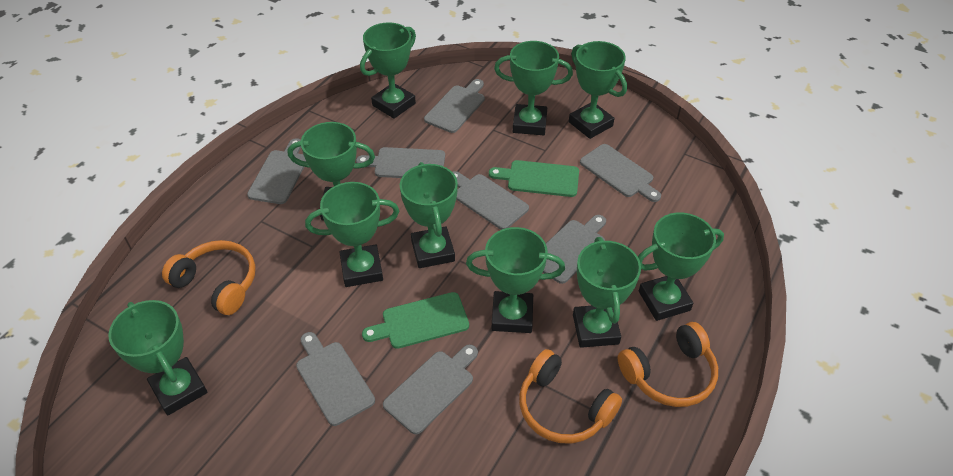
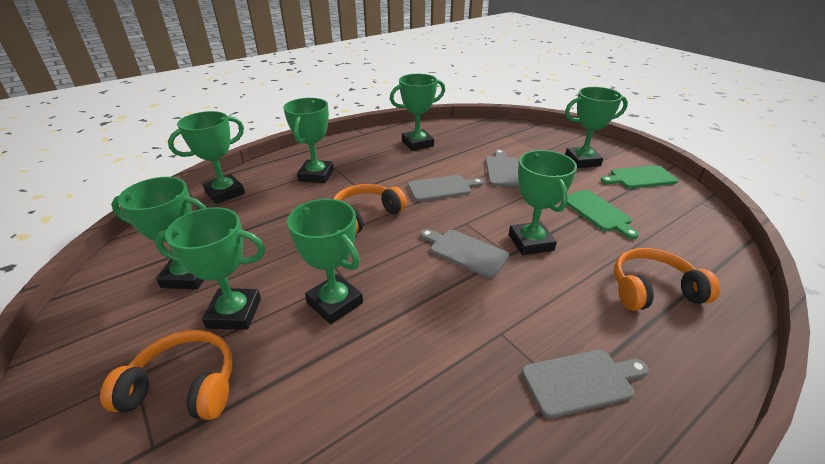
green trophy: [109,300,208,415] [288,122,375,221] [305,182,399,287] [360,22,416,119] [400,162,458,268] [466,227,565,333] [494,41,573,135] [569,41,627,139] [573,237,641,348] [638,213,724,321] = 10 -> [111,177,206,290] [155,207,265,330] [168,111,245,204] [283,98,334,183] [287,199,363,324] [390,74,445,151] [509,150,577,255] [565,87,628,168] = 8
grey cutting board: [247,138,307,204] [296,332,375,426] [356,147,445,178] [383,345,478,434] [424,79,485,133] [453,171,529,230] [543,215,606,284] [580,144,661,202] = 8 -> [408,175,484,202] [420,229,510,278] [485,149,519,187] [521,350,649,418] = 4

